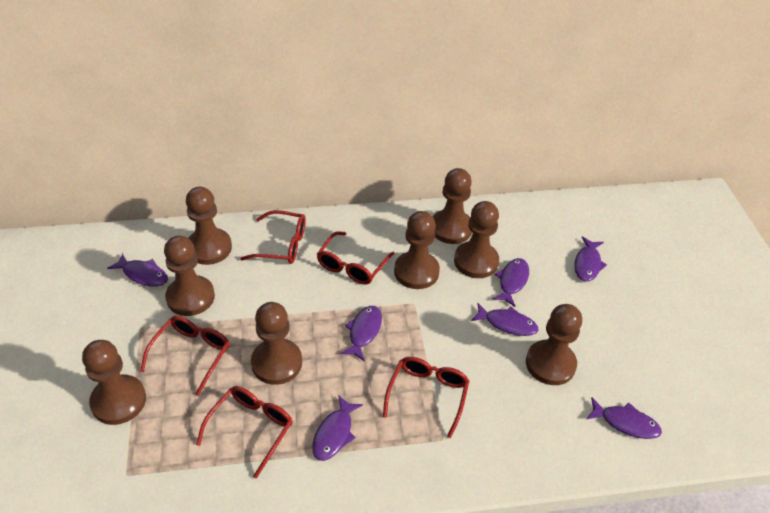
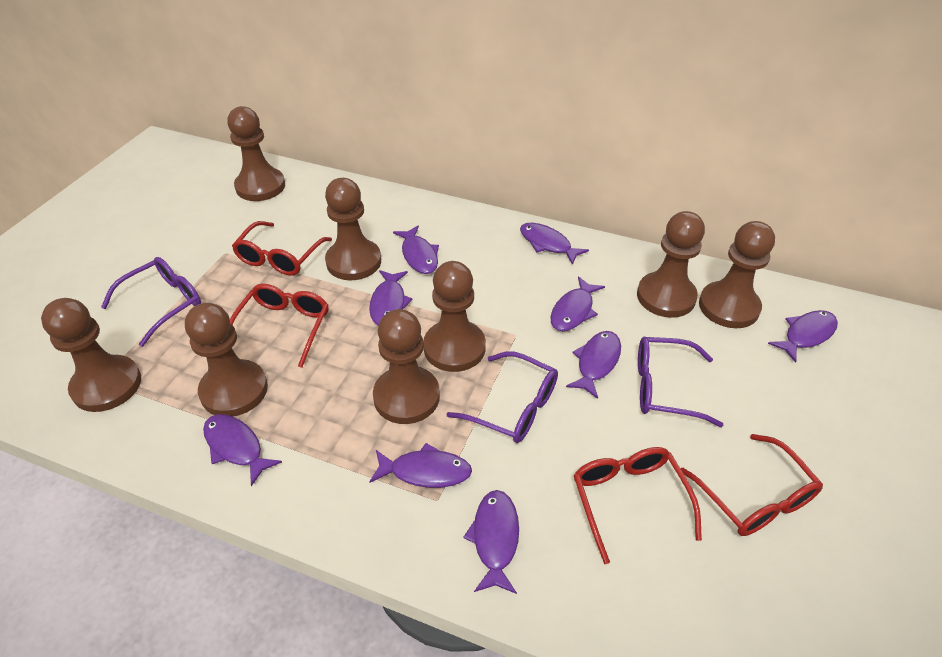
purple fish: [107,253,168,287] [312,395,363,461] [340,306,382,362] [471,303,539,336] [492,258,529,307] [574,236,607,282] [586,397,662,439] = 7 -> [203,414,282,486] [369,270,413,325] [369,443,472,488] [393,225,439,274] [463,490,519,594] [520,223,589,265] [551,276,605,331] [566,331,621,399] [768,310,838,363] = 9
purple glasses: none = 0 -> [101,257,201,347] [447,351,558,443] [638,336,723,427] = 3
red glasses: [140,316,230,396] [196,386,293,479] [240,210,306,264] [317,231,395,285] [383,357,469,438] = 5 -> [230,284,329,368] [232,221,332,276] [574,447,702,564] [680,434,823,536] = 4

